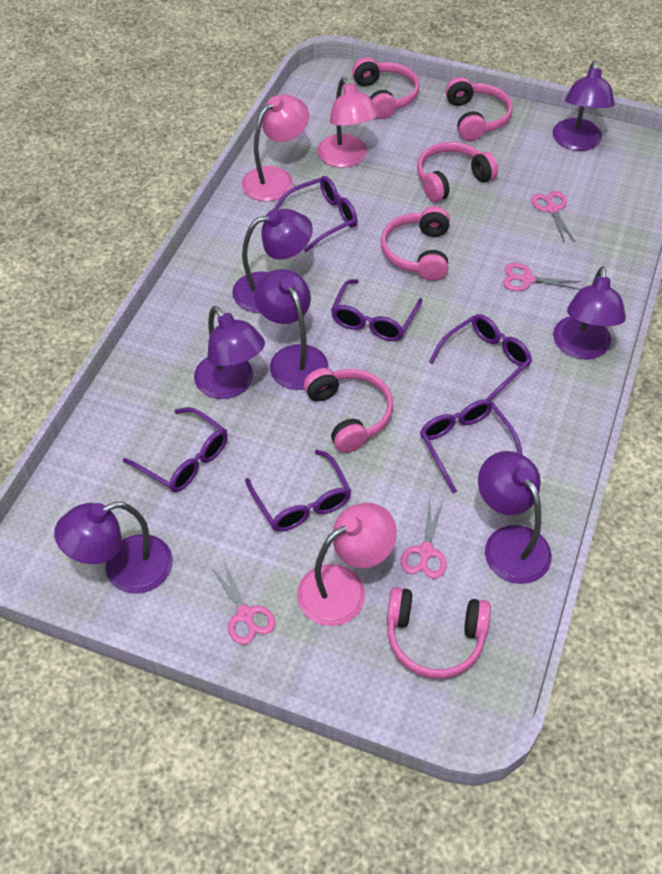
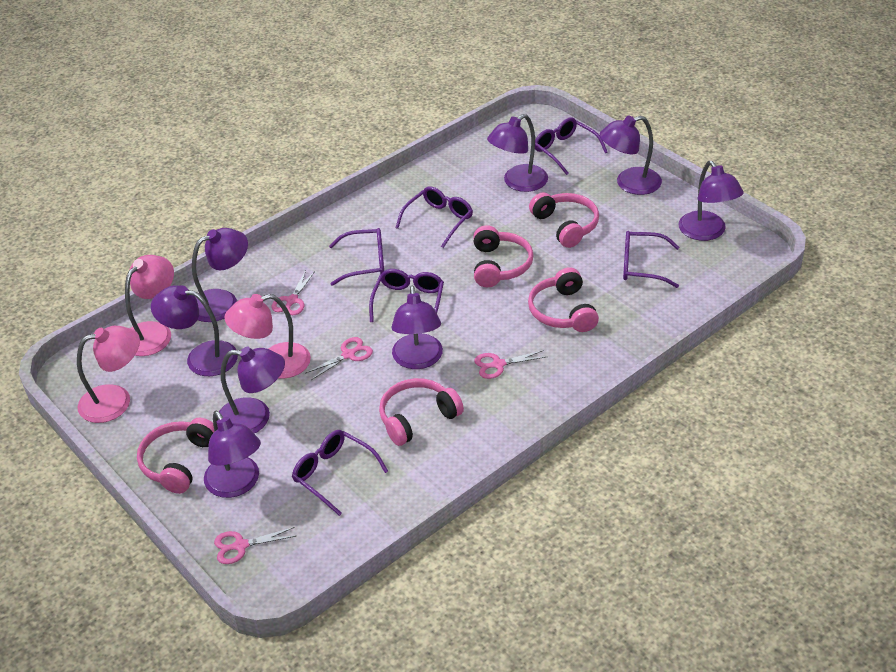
pink headphones: [304,368,393,453] [352,57,420,119] [381,206,450,281] [386,587,491,679] [417,142,498,202] [445,77,513,141] = 6 -> [137,417,214,494] [379,378,464,446] [473,225,534,287] [528,267,599,332] [529,192,599,248] = 5
purple lamp: [54,502,173,594] [194,306,265,399] [232,209,313,313] [254,269,329,390] [478,451,552,584] [552,61,615,151] [553,266,626,359] = 7 -> [151,285,238,376] [192,228,248,322] [204,410,261,498] [219,347,285,433] [391,286,443,369] [487,114,548,192] [600,116,662,195] [679,161,744,241] = 8

